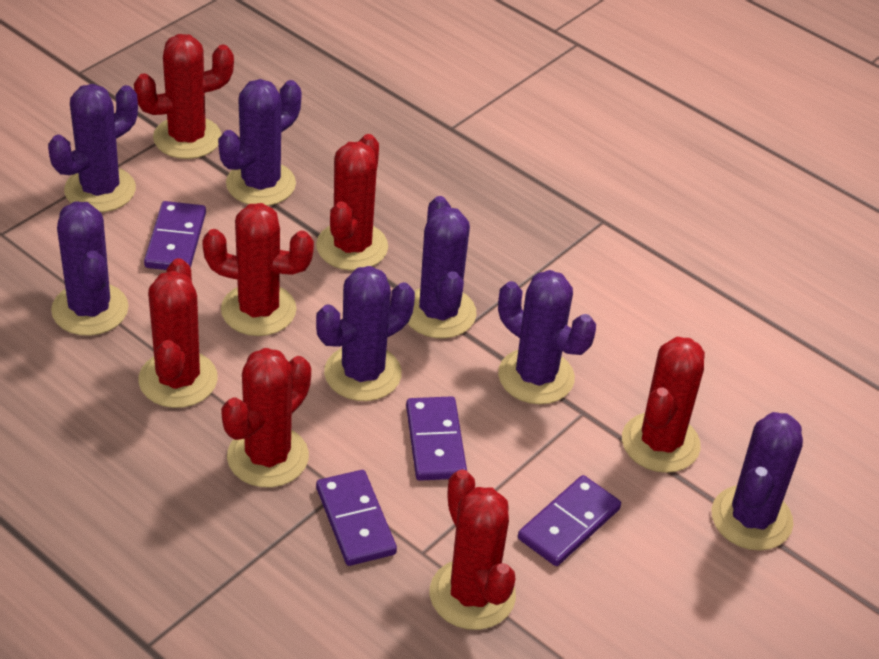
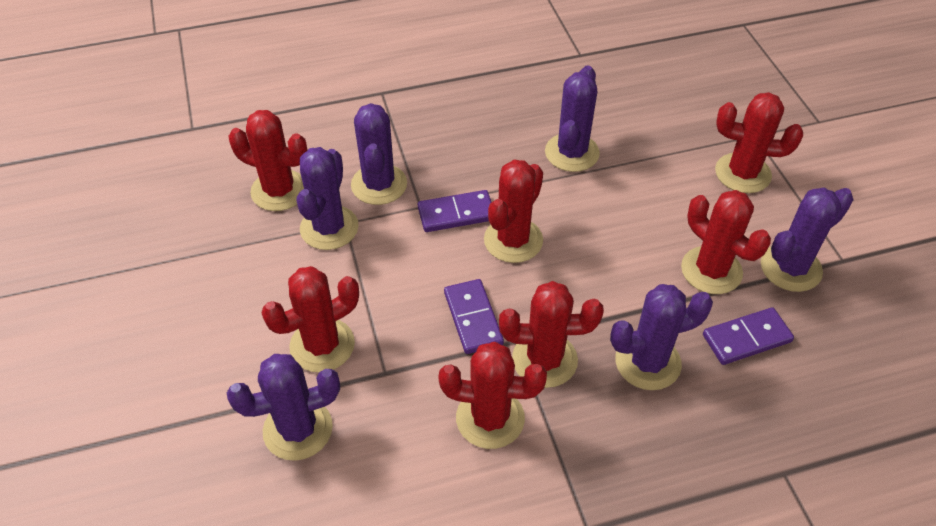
purple cactus: [48,84,138,212] [51,201,129,336] [218,79,301,206] [316,266,415,401] [408,196,477,339] [498,270,596,404] [711,412,803,551] = 7 -> [227,354,340,461] [297,147,359,250] [351,103,407,205] [545,65,600,172] [610,284,713,390] [761,187,854,292] = 6
purple domino: [144,201,206,270] [316,470,397,566] [406,396,467,481] [518,475,621,566] = 4 -> [418,190,492,232] [444,279,504,354] [703,307,794,365] = 3

